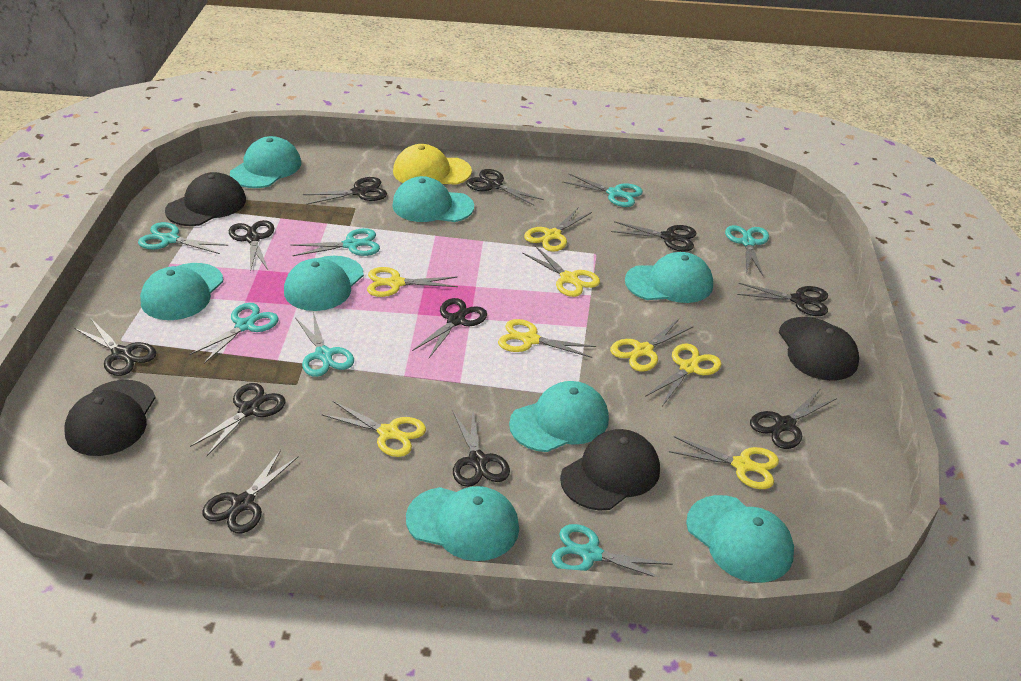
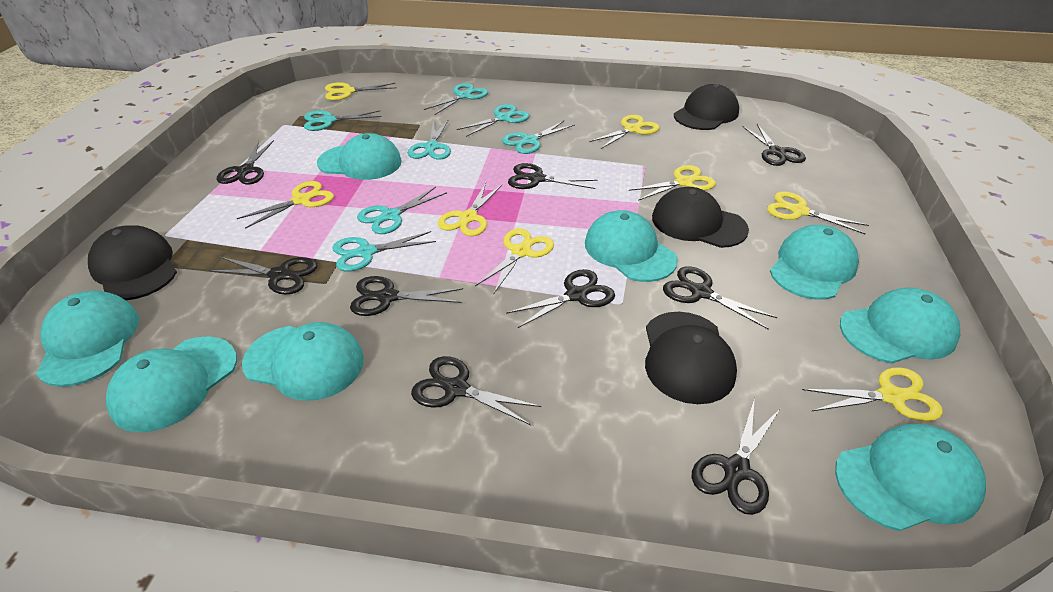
black scissors: [74,319,156,376] [190,383,285,456] [202,450,299,534] [229,220,274,272] [303,177,387,205] [412,298,487,358] [453,411,510,487] [466,169,544,206] [611,221,696,251] [737,283,828,316] [750,389,837,449] = 11 -> [209,257,317,295] [217,140,274,184] [350,276,463,316] [411,356,541,425] [506,269,615,328] [508,163,598,189] [663,266,777,329] [692,398,781,515] [743,124,806,166] = 9
yellow cap: [393,144,472,185] = 1 -> none = 0

